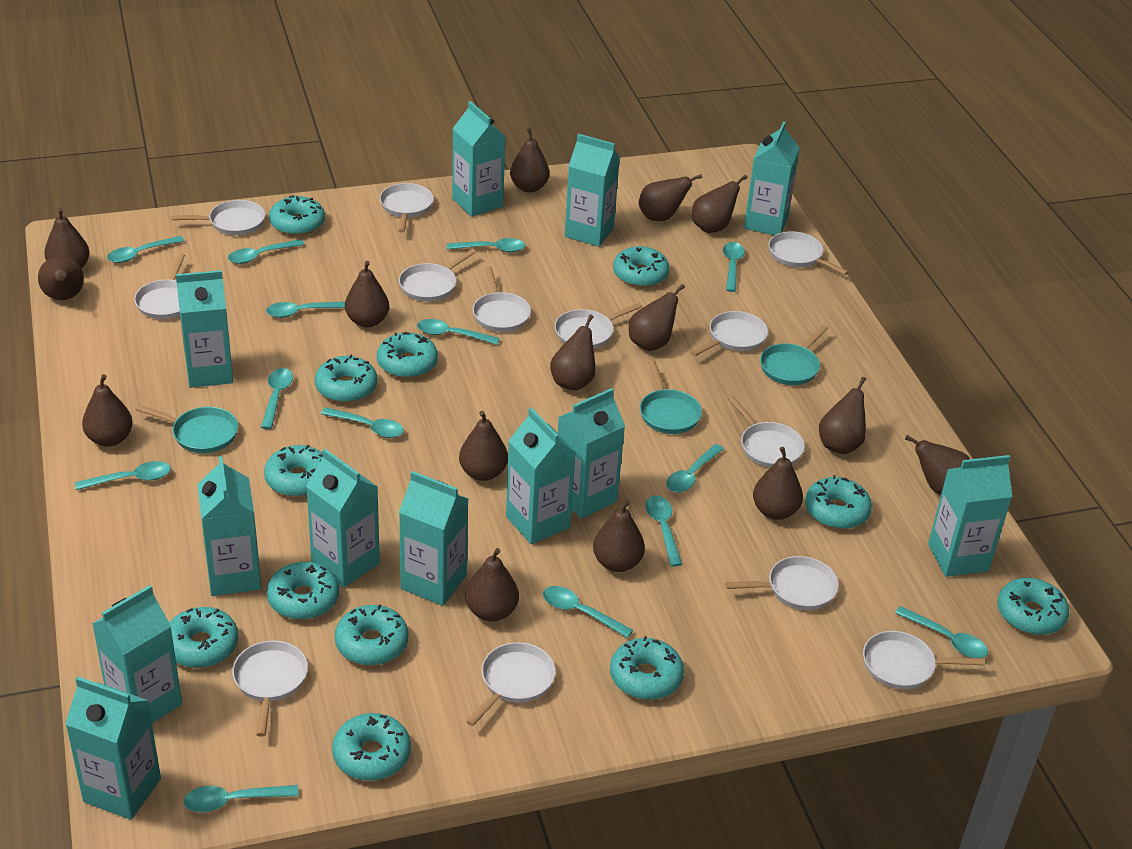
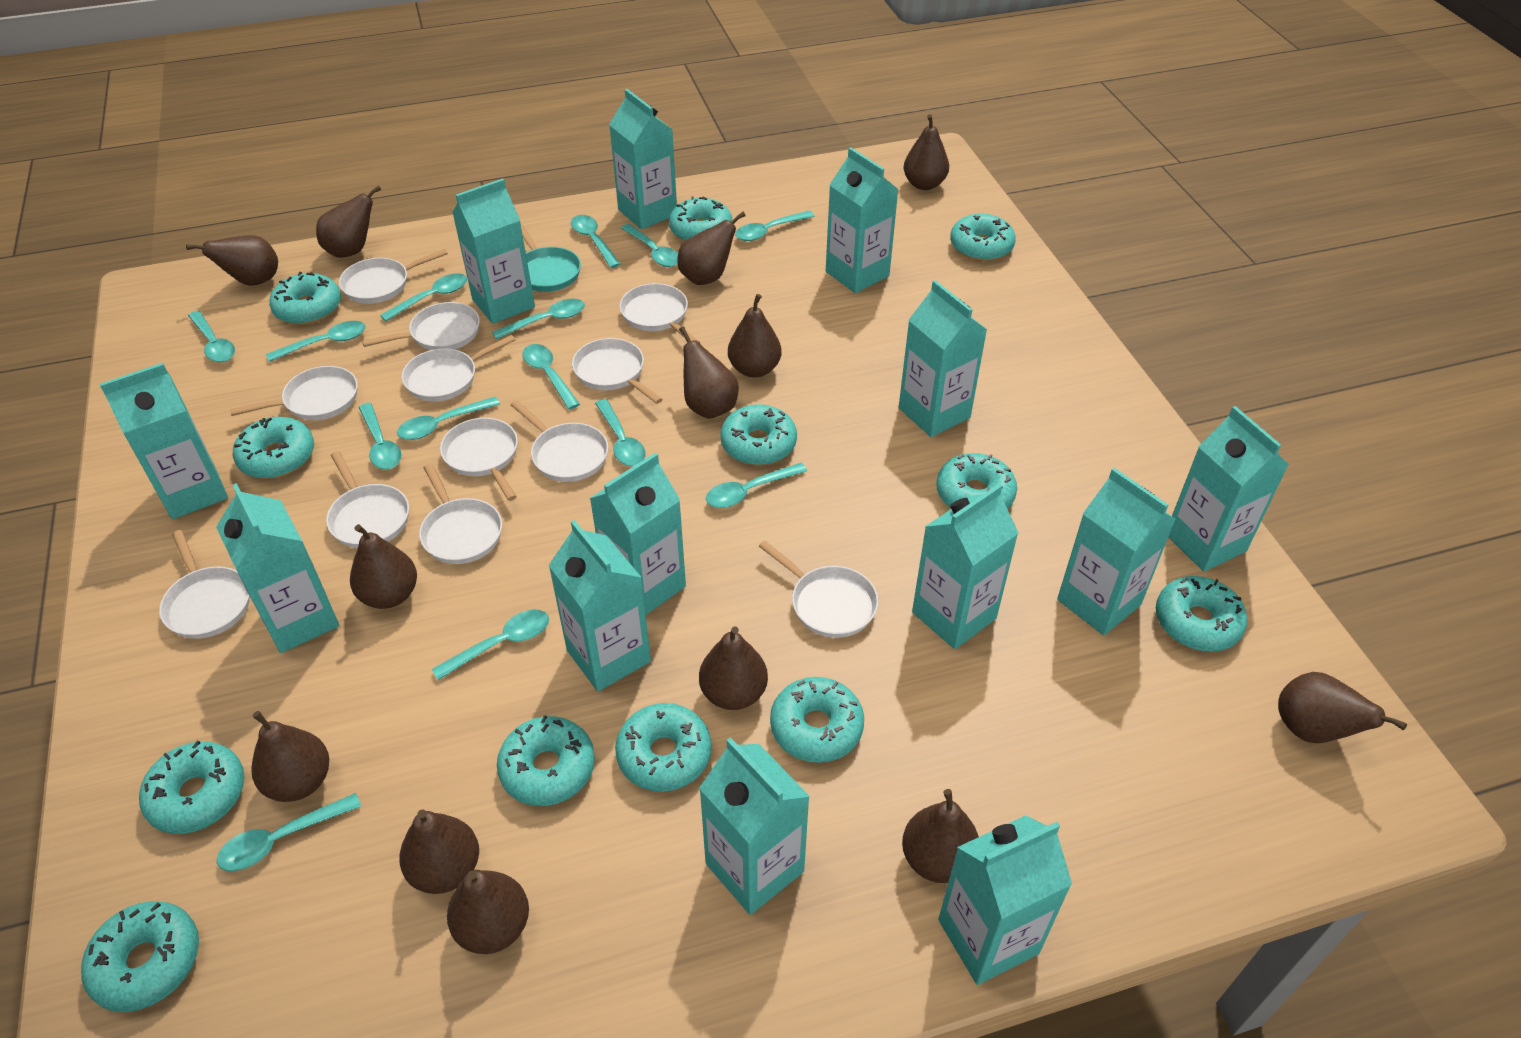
brown pear: [38,256,84,300] [44,208,89,269] [82,374,133,447] [345,261,389,327] [459,411,508,481] [465,548,519,622] [510,128,550,192] [550,315,595,390] [593,499,645,572] [629,284,685,351] [639,174,702,221] [692,175,747,233] [753,447,803,520] [819,377,866,454] [905,435,970,495] = 15 -> [186,235,278,286] [251,711,329,802] [316,185,382,258] [350,524,417,609] [399,809,479,894] [447,870,529,954] [678,212,746,285] [679,326,739,419] [699,626,768,710] [728,294,781,378] [902,789,979,883] [903,114,949,190] [1278,672,1407,743] = 13
turquoise carton: [65,676,161,820] [92,585,182,723] [176,270,233,388] [197,456,261,596] [306,449,380,588] [399,471,468,606] [452,101,506,217] [506,408,576,544] [558,388,625,519] [565,134,620,247] [744,121,800,235] [928,455,1012,577] = 12 -> [100,363,228,519] [216,483,339,653] [452,179,535,324] [548,520,651,691] [589,452,686,615] [609,89,677,230] [699,737,810,915] [826,147,899,293] [899,280,987,437] [912,484,1018,649] [938,815,1072,985] [1057,468,1176,635] [1169,406,1289,572] = 13
turquoise pan: [135,405,238,453] [640,360,702,434] [760,325,828,385] = 3 -> [520,223,581,292] = 1
white pan: [134,254,185,319] [171,200,265,235] [232,641,308,737] [380,183,434,232] [399,249,476,302] [466,642,556,726] [473,266,531,332] [555,302,643,349] [691,311,768,356] [725,556,839,610] [728,396,805,468] [768,231,849,275] [863,631,985,689] = 13 -> [159,530,250,639] [230,366,358,420] [326,451,409,548] [339,249,448,304] [362,302,480,350] [402,335,515,401] [419,464,502,564] [440,418,518,501] [511,400,608,482] [572,338,663,404] [619,283,700,343] [759,541,878,638] = 12

